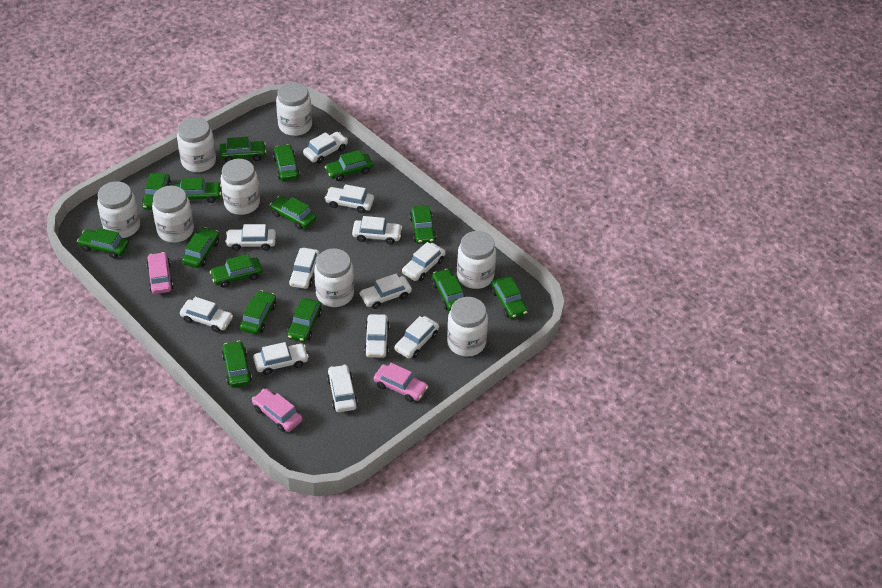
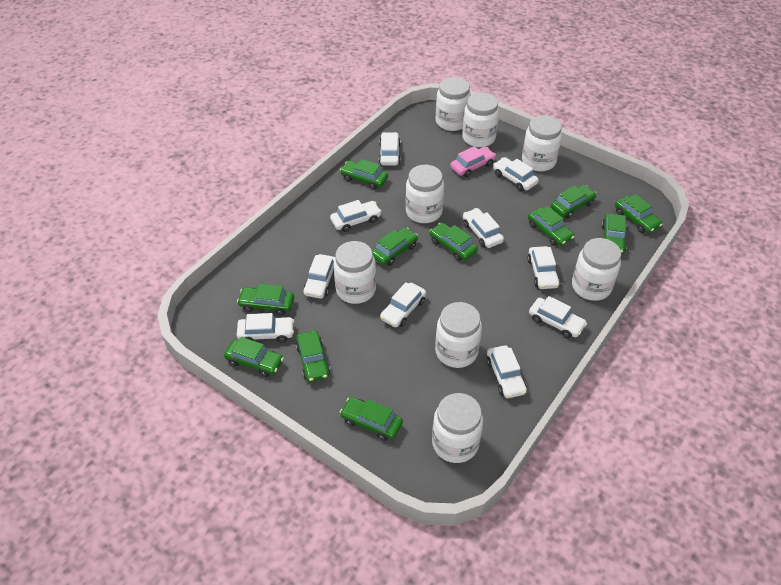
green car: [77,228,129,259] [142,173,171,210] [174,178,221,203] [182,227,219,268] [210,254,263,288] [219,137,266,162] [222,341,252,387] [240,290,276,334] [270,196,316,230] [273,144,300,181] [287,298,322,342] [325,150,373,181] [409,205,436,244] [432,269,465,311] [491,276,528,319] = 15 -> [224,337,284,377] [237,284,294,315] [296,330,330,382] [340,159,388,189] [340,397,403,441] [372,227,418,266] [430,223,478,261] [528,206,574,246] [551,185,597,218] [602,214,627,254] [615,194,663,233] = 11
pink car: [146,252,173,294] [252,389,303,432] [374,363,428,402] = 3 -> [450,146,496,177] = 1
white car: [180,297,233,332] [225,224,276,251] [253,342,309,375] [289,248,320,289] [303,131,348,163] [325,184,374,213] [327,364,358,412] [352,216,402,244] [359,274,412,309] [364,314,390,358] [394,316,439,359] [402,242,446,281] = 12 -> [237,313,294,343] [303,254,335,299] [330,200,382,232] [379,132,400,166] [380,283,426,328] [463,208,504,248] [486,345,527,398] [493,157,539,191] [527,246,560,289] [529,296,587,338] = 10

